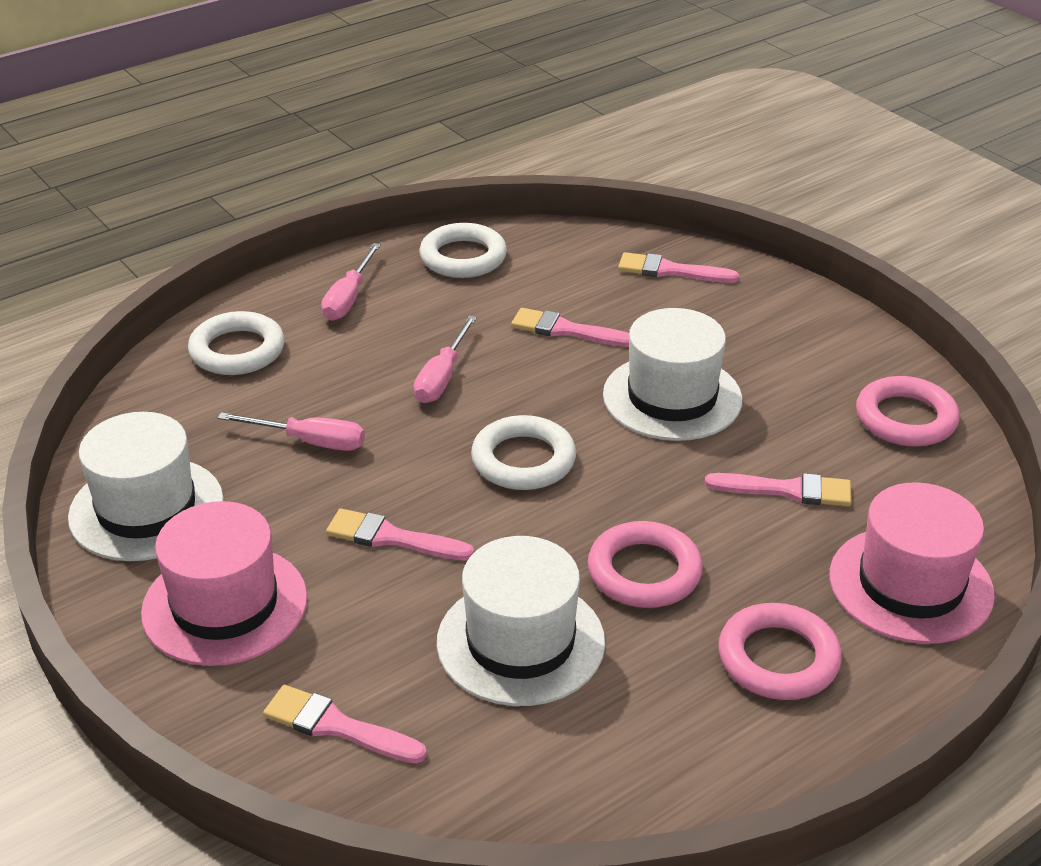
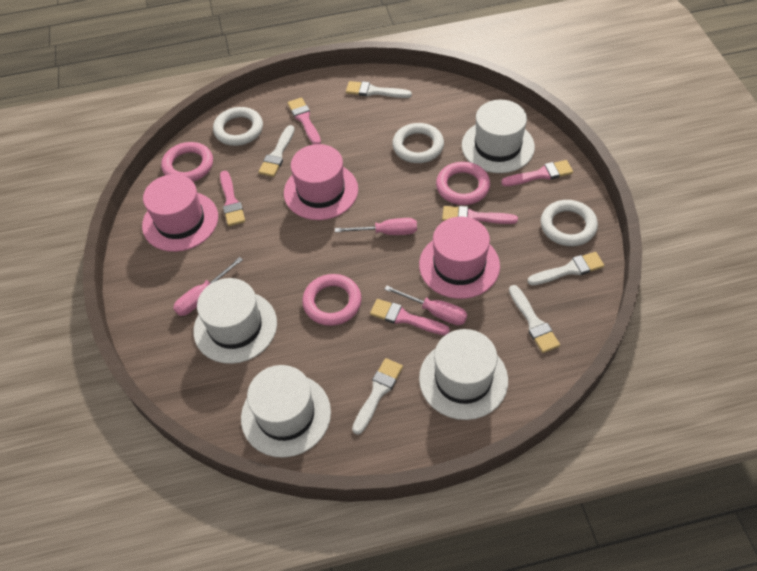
pink hat: [141,501,307,666] [830,482,995,644] = 2 -> [142,174,218,252] [284,144,358,220] [419,217,500,299] = 3
white brush: none = 0 -> [259,125,295,177] [346,81,412,98] [352,358,403,435] [509,285,560,353] [527,252,604,285] = 5
white hat: [68,412,224,561] [437,536,605,706] [603,308,742,441] = 3 -> [194,278,277,364] [241,365,331,458] [419,329,508,420] [462,100,535,173] = 4

